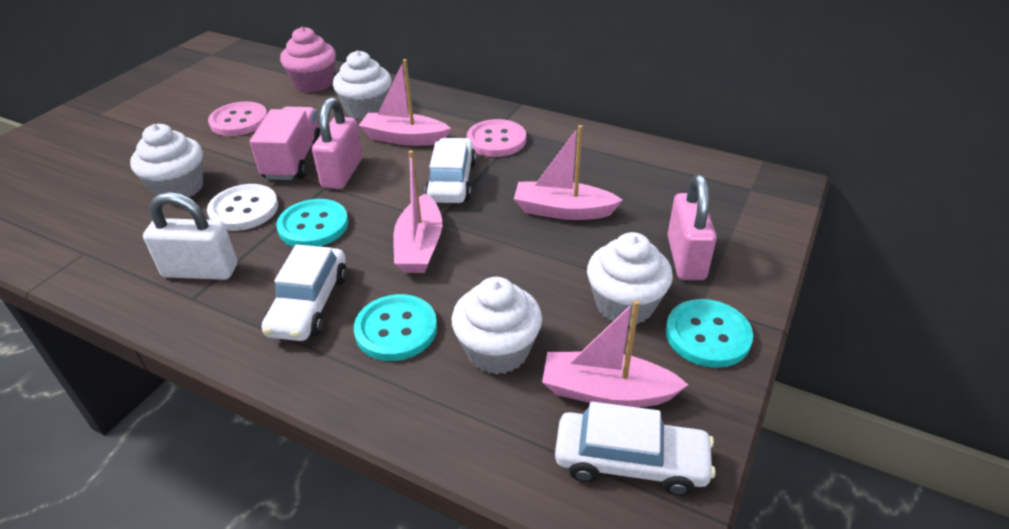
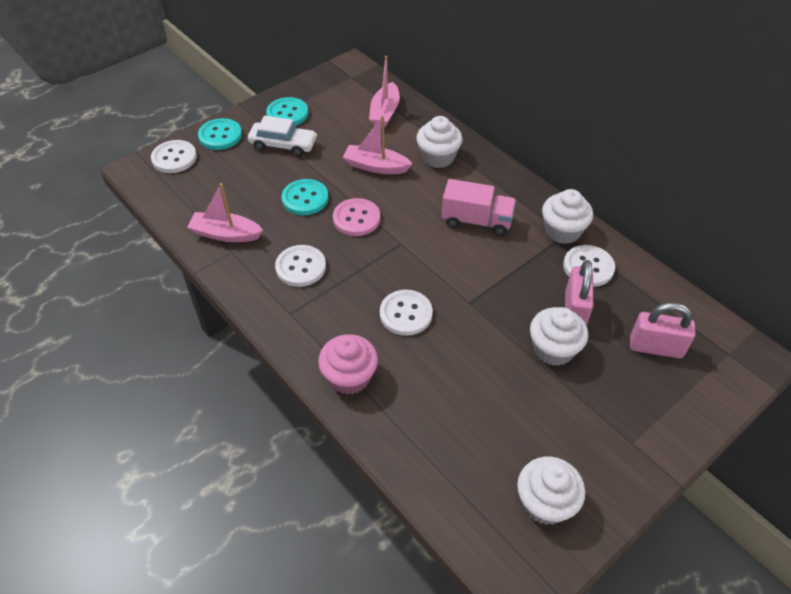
pink boat: [358,59,451,146] [393,150,442,273] [514,125,623,220] [542,300,688,407] = 4 -> [187,183,263,242] [343,115,413,174] [369,56,400,127] = 3
pink button: [208,101,267,136] [467,119,526,157] = 2 -> [333,198,380,236] = 1
white button: [207,184,278,231] = 1 -> [151,140,197,173] [275,245,326,287] [380,290,433,336] [563,245,615,287] = 4
white car: [262,244,347,341] [425,138,476,203] [555,402,716,496] = 3 -> [248,116,317,157] = 1
white padlock: [143,192,237,280] = 1 -> none = 0

